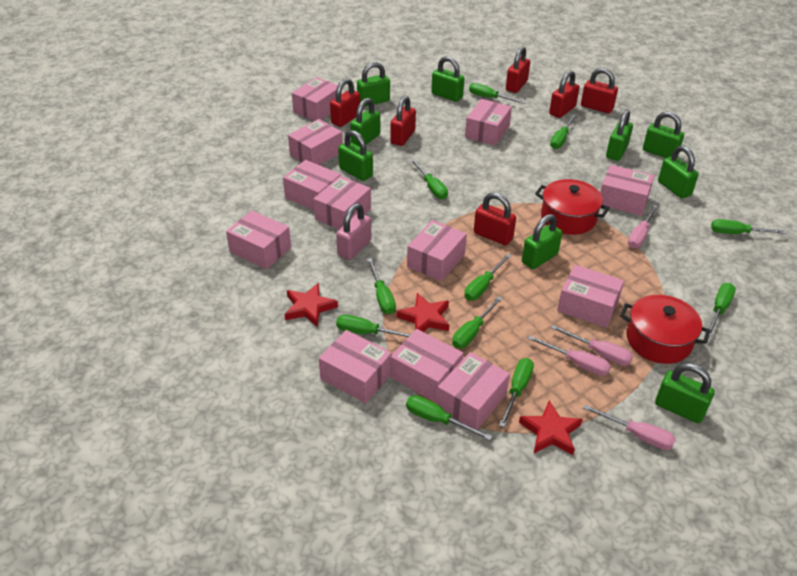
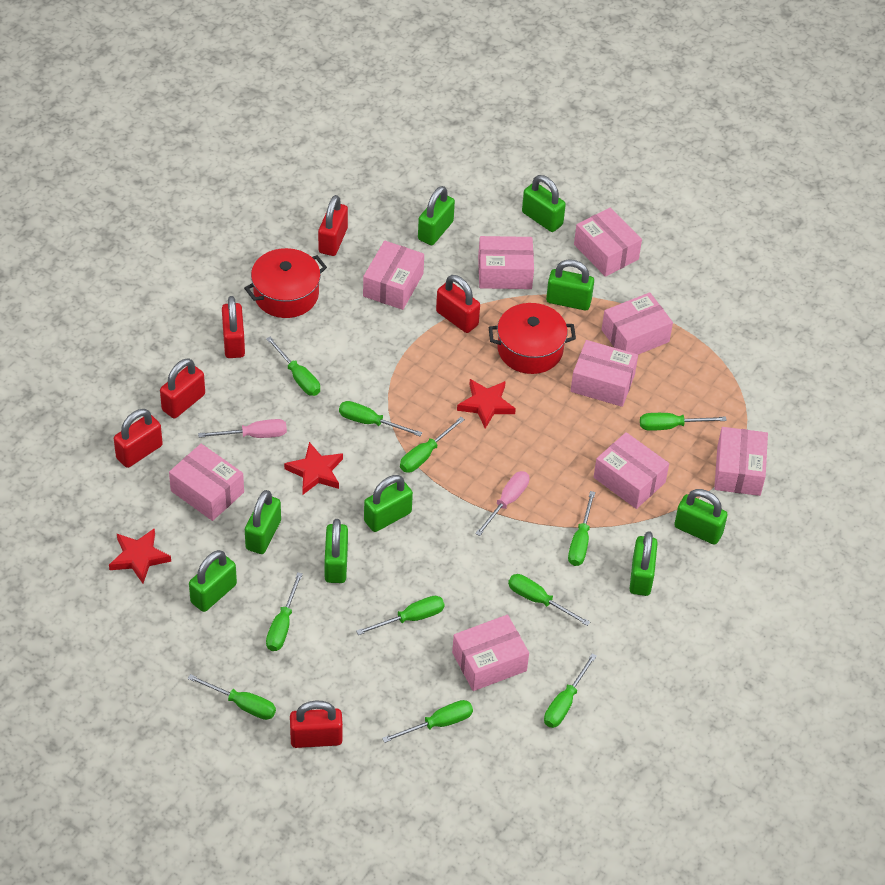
pink box: [226,211,291,269] [283,160,341,210] [288,119,343,165] [292,77,338,121] [313,176,371,229] [319,330,392,403] [390,329,463,403] [407,220,467,281] [437,352,510,430] [465,99,512,146] [557,265,624,328] [600,165,654,216] = 12 -> [169,444,244,521] [363,241,424,310] [452,615,529,691] [478,236,534,289] [571,340,638,407] [574,208,642,277] [594,432,669,509] [602,292,673,355] [714,427,768,496] = 9
pink padlock: [336,203,371,260] = 1 -> none = 0
pink screwdriver: [528,335,611,376] [551,325,633,366] [583,404,676,450] [628,205,658,248] = 4 -> [198,419,287,438] [475,471,529,536] = 2

